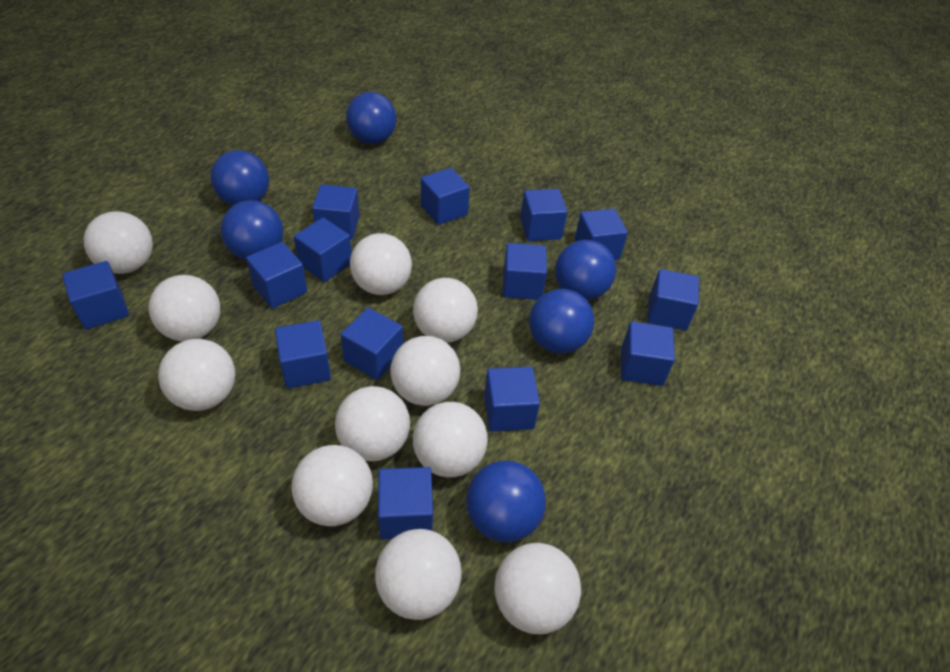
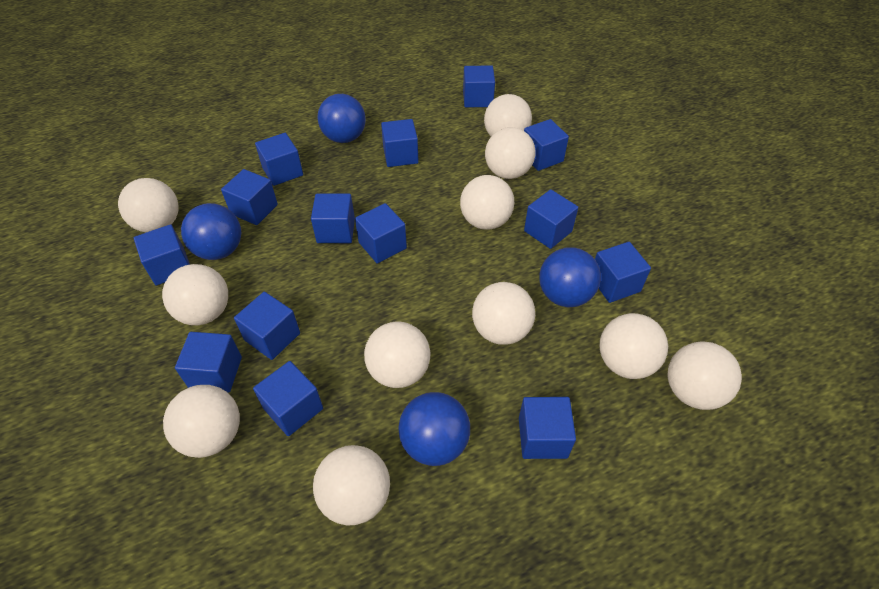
blue ball: [211,150,269,206] [221,200,283,260] [346,92,396,144] [466,461,546,542] [529,289,594,354] [555,240,616,300] = 6 -> [181,203,241,260] [318,94,366,143] [398,392,470,466] [539,247,601,308] = 4

